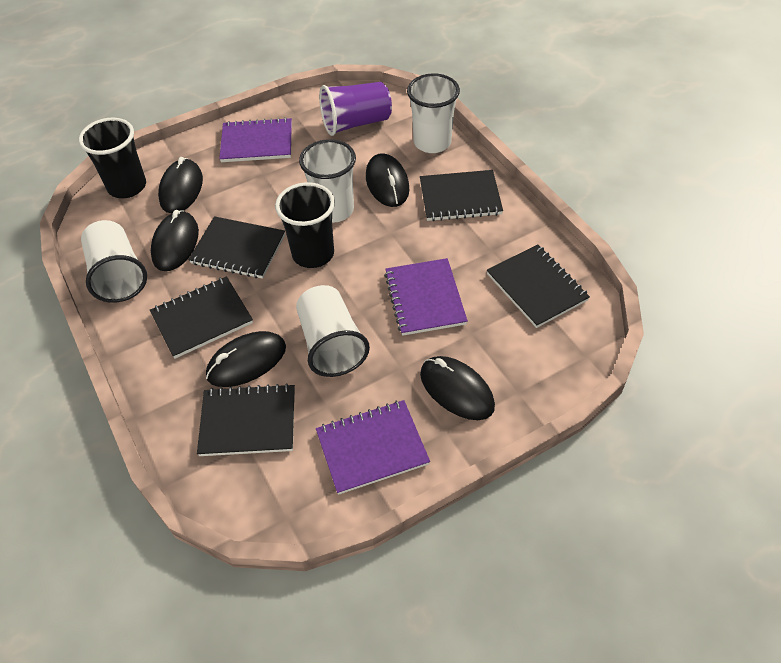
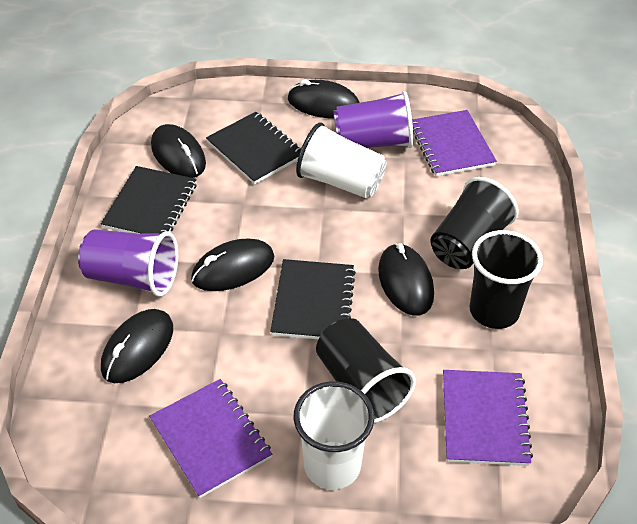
black cup: [79,118,146,198] [275,182,335,268] = 2 -> [316,318,416,423] [430,177,519,269] [469,230,543,329] = 3
black notebook: [150,276,253,359] [188,216,285,279] [197,383,295,456] [420,170,503,221] [487,244,590,328] = 5 -> [101,166,197,234] [206,112,302,184] [270,259,356,339] = 3
purple cup: [319,82,392,136] = 1 -> [78,229,178,297] [333,91,413,148] = 2
white cup: [81,220,147,303] [296,285,370,377] [299,139,356,223] [407,73,460,153] = 4 -> [294,381,374,490] [296,123,386,198] = 2

